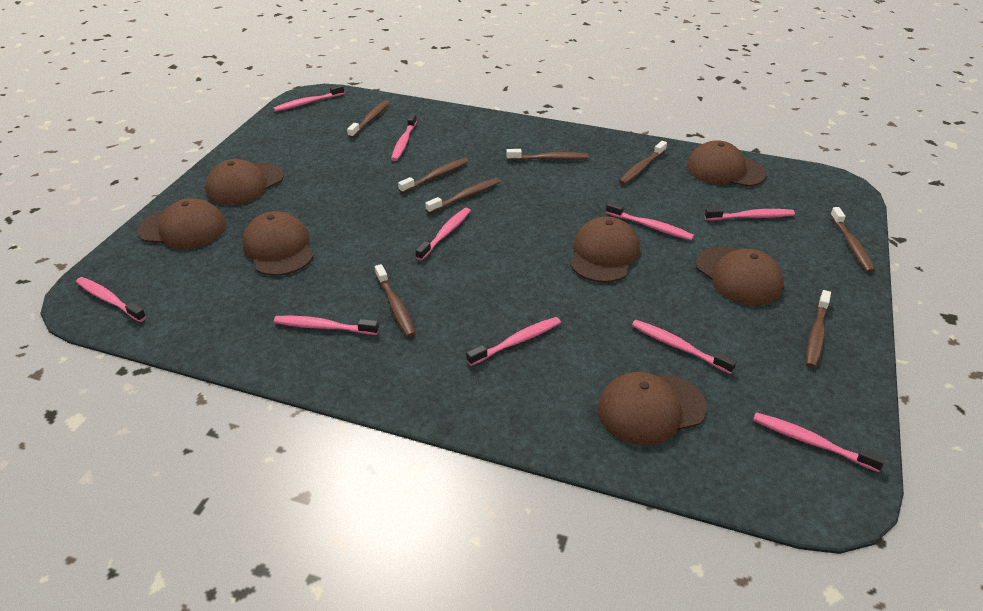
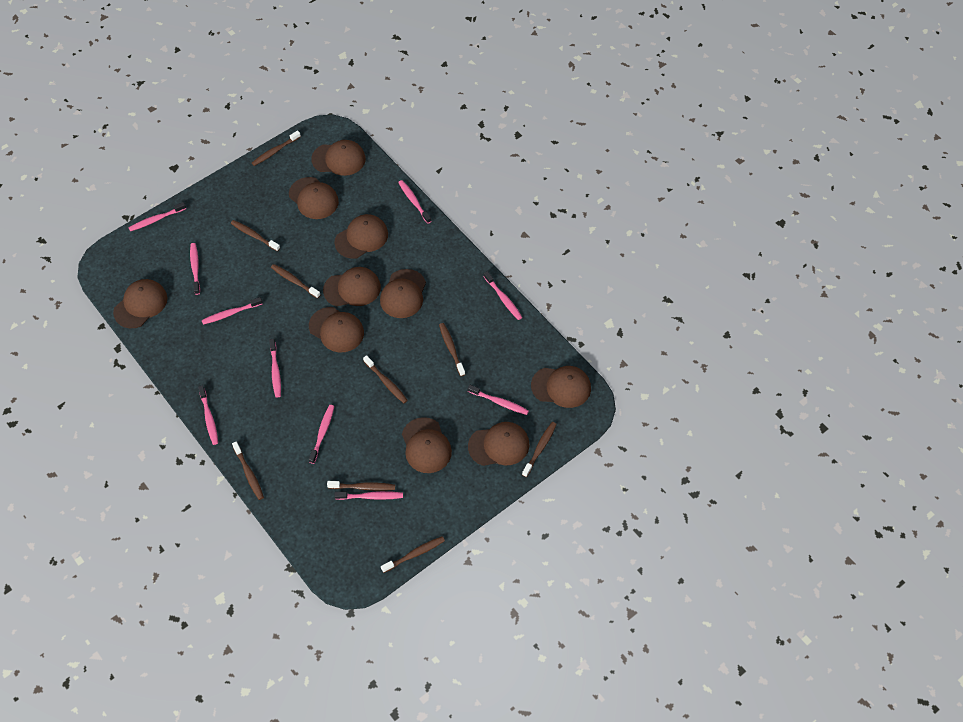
brown cap: [138,198,226,249] [205,159,284,205] [242,211,314,276] [570,216,640,283] [597,372,707,446] [687,140,767,187] [696,246,784,306] = 7 -> [113,279,167,328] [289,177,339,219] [309,307,364,352] [311,140,366,176] [323,267,381,306] [334,214,388,259] [380,269,426,318] [402,417,452,473] [468,422,529,466] [531,366,591,408] = 10
brown toothbrush: [347,100,390,138] [375,264,416,337] [398,158,468,193] [425,178,499,214] [506,149,588,160] [619,141,667,185] [806,290,831,368] [830,207,875,273] = 8 -> [231,220,280,252] [232,442,264,500] [252,130,301,166] [271,264,320,299] [327,481,395,491] [363,355,408,403] [381,536,445,573] [439,323,465,376] [522,422,557,477] = 9

